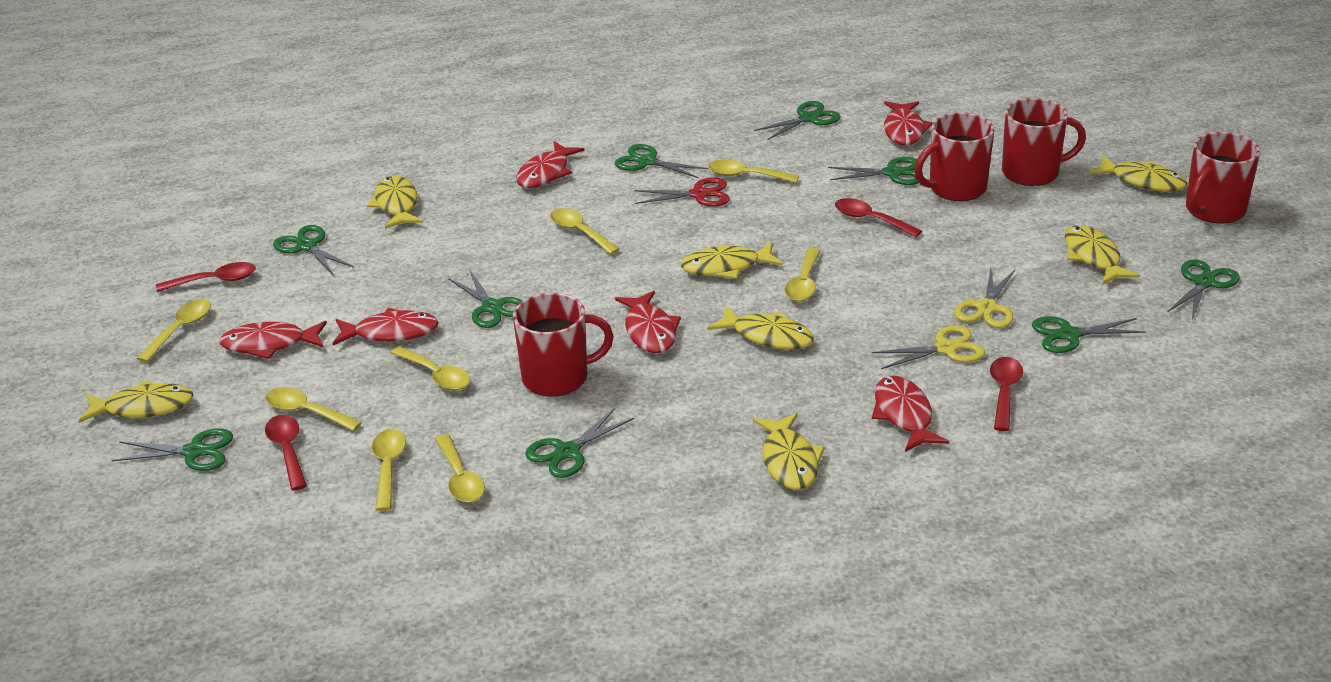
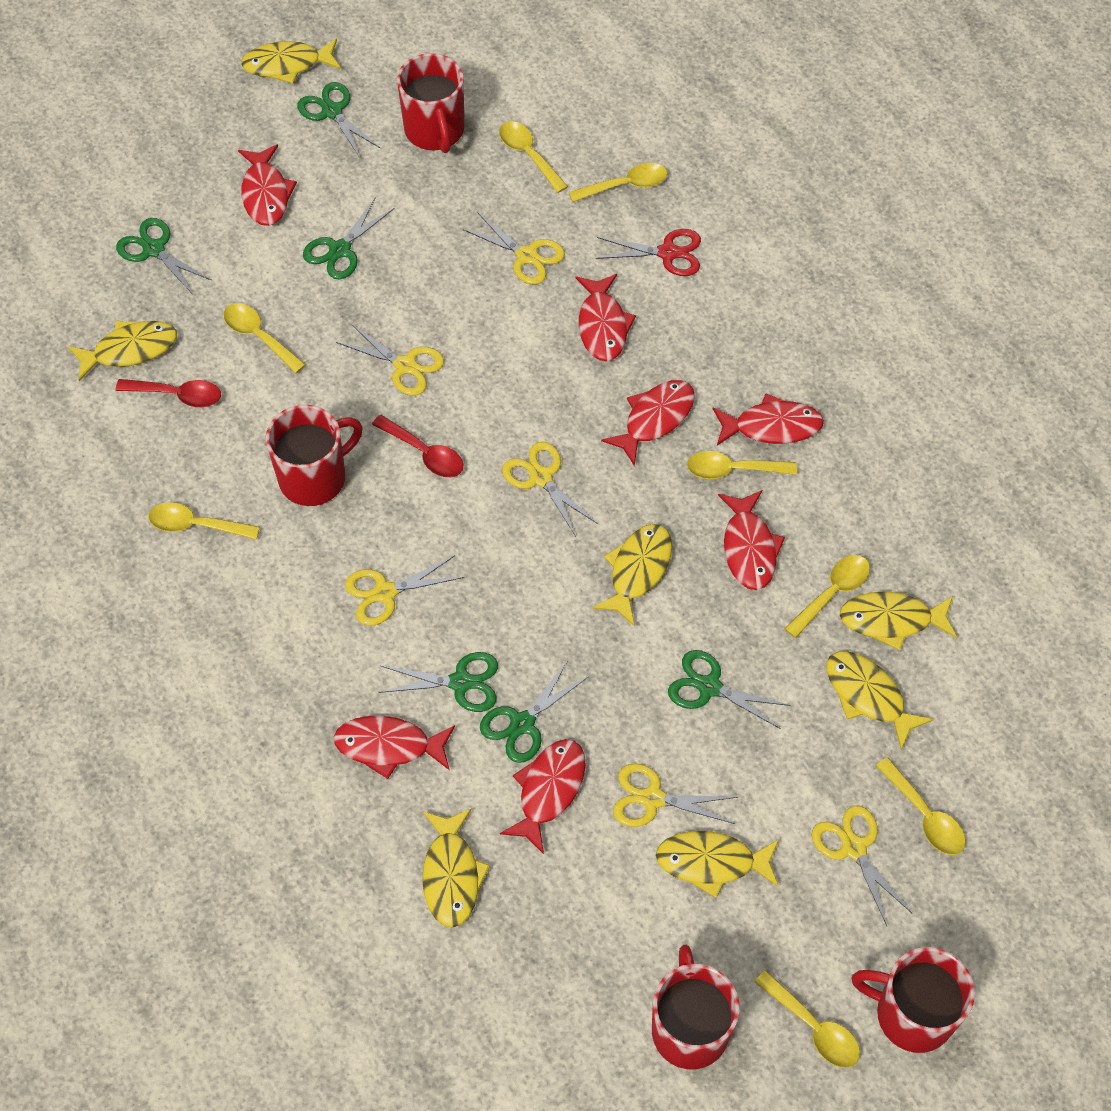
green scissors: [112,428,233,471] [273,225,354,276] [448,269,522,328] [525,408,634,478] [615,144,708,178] [754,101,841,140] [828,157,919,185] [1032,316,1146,353] [1167,259,1239,320] = 9 -> [116,218,212,293] [297,82,381,158] [303,198,395,280] [379,652,498,712] [480,660,589,763] [668,650,791,729] = 6
red fish: [219,321,327,359] [332,308,439,345] [516,141,585,188] [615,291,681,353] [872,376,949,452] [884,101,932,145] = 6 -> [238,144,297,226] [334,716,455,779] [500,739,586,854] [576,274,636,361] [601,380,695,466] [713,393,824,445] [718,490,785,590] = 7
red spoon: [156,262,256,292] [265,415,307,490] [835,198,922,237] [990,357,1023,431] = 4 -> [116,379,221,407] [372,415,463,477] = 2
yellow scissors: [871,325,985,369] [954,268,1015,328] = 2 -> [336,324,444,396] [345,555,464,626] [462,212,565,285] [502,442,598,537] [613,763,738,827] [812,806,913,926] = 6

